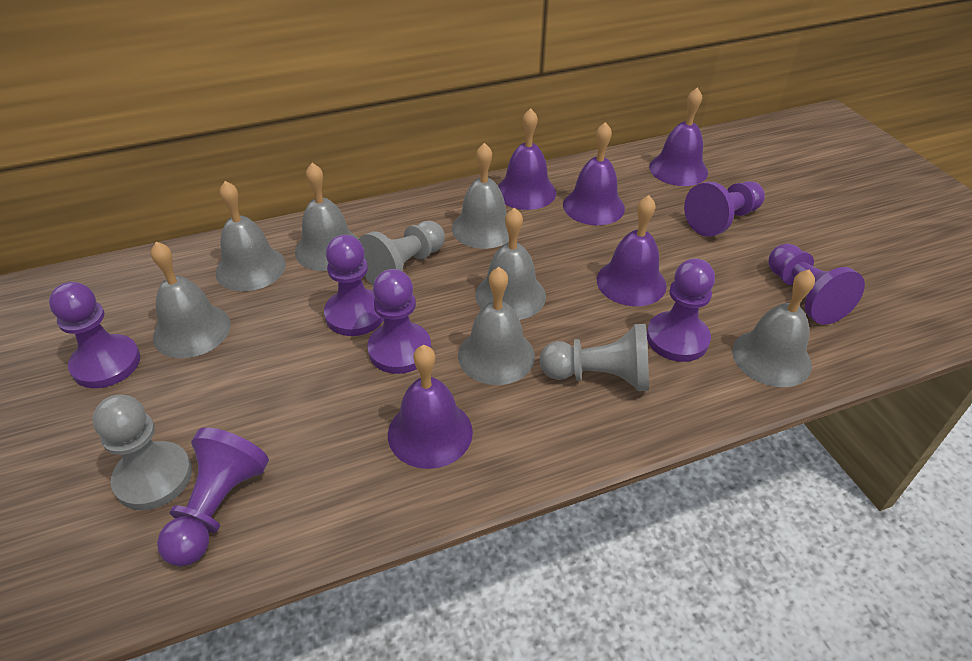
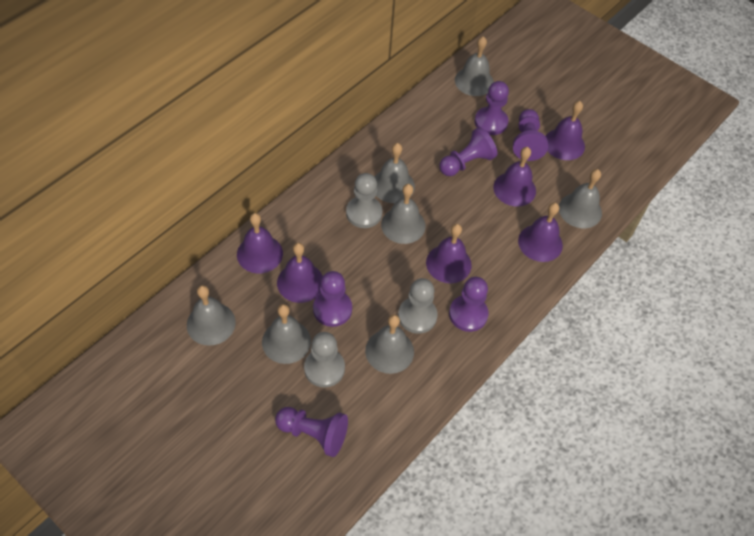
purple bell: [388,345,473,469] [498,108,556,210] [563,122,625,225] [597,195,667,306] [649,87,708,186] = 5 -> [237,213,283,274] [277,243,323,303] [426,224,471,283] [493,147,536,206] [518,202,563,262] [546,101,585,160] = 6
purple pawn: [49,282,140,388] [157,428,269,567] [324,235,384,336] [367,269,431,374] [647,258,715,362] [684,181,765,237] [769,244,865,325] = 7 -> [275,407,348,457] [313,271,352,327] [439,127,497,176] [449,277,489,332] [474,81,509,135] [513,109,548,161] = 6

